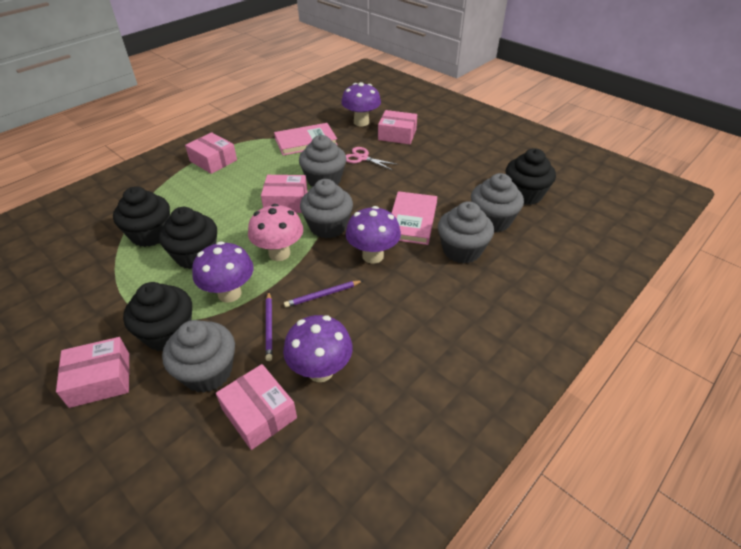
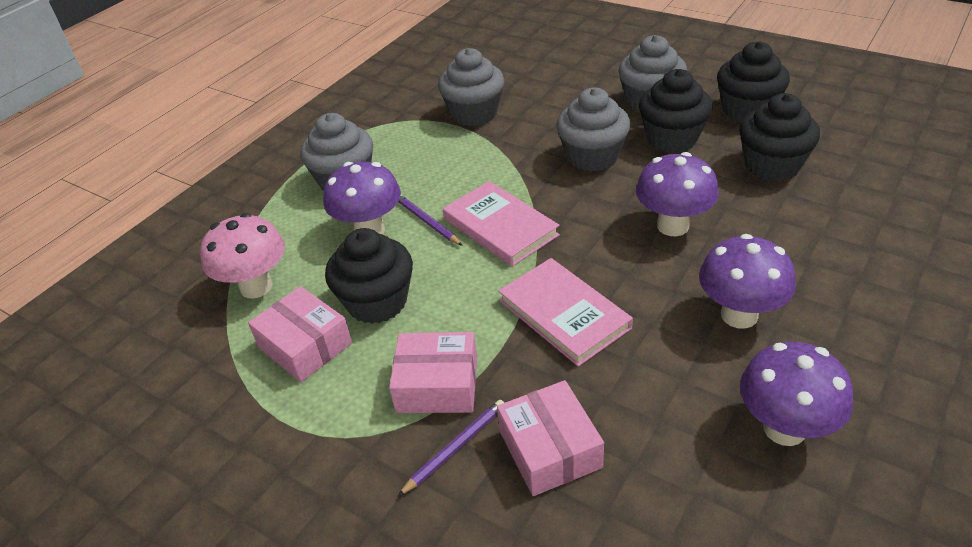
grey cupcake: [162,320,235,393] [299,135,346,187] [300,179,353,238] [438,201,494,264] [471,173,524,232] = 5 -> [300,113,373,190] [438,48,504,126] [556,87,630,172] [618,35,687,113] = 4
pink box: [56,337,129,408] [185,132,237,174] [216,364,297,450] [261,175,307,213] [378,110,417,144] = 5 -> [248,286,352,382] [389,332,477,413] [497,380,604,496] = 3
pink scissors: [346,147,399,170] = 1 -> none = 0

